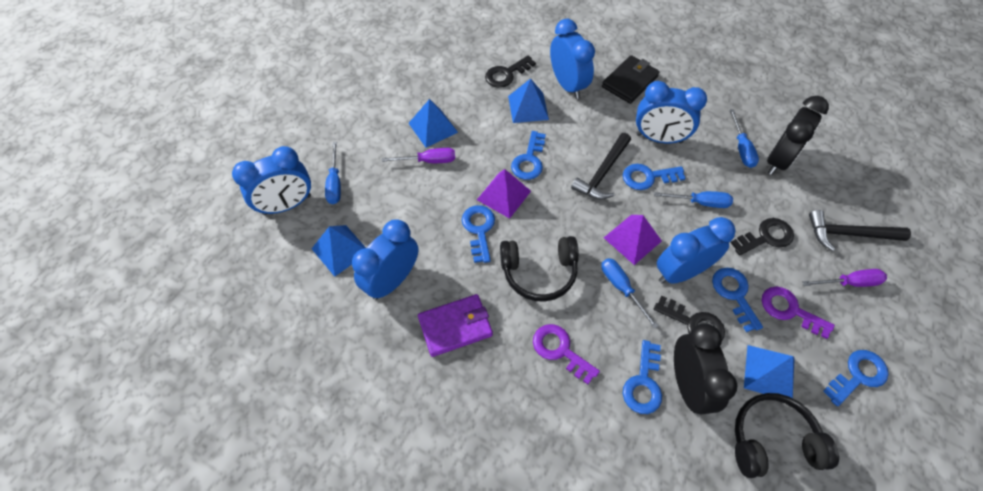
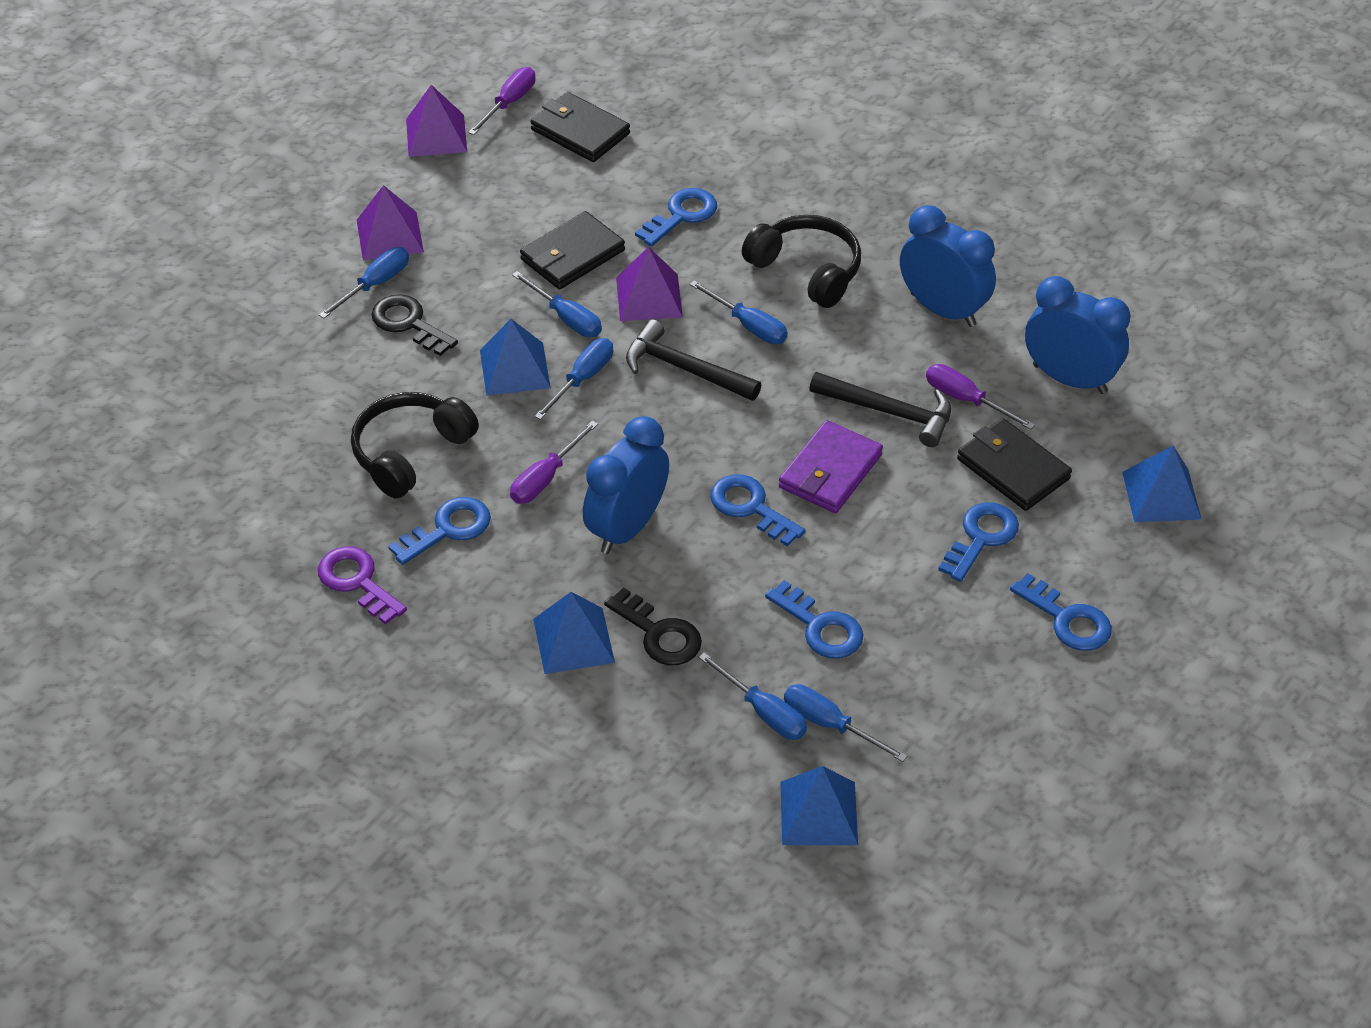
black clock: [674,323,737,414] [767,96,829,175] = 2 -> none = 0
black key: [485,55,536,88] [654,296,725,340] [730,218,794,255] = 3 -> [371,294,458,356] [604,587,702,665] = 2
black wallet: [602,55,660,104] = 1 -> [520,211,625,289] [530,92,630,162] [957,418,1072,511] = 3
blue clock: [232,146,311,215] [352,219,418,300] [550,19,595,99] [636,81,707,143] [657,217,736,284] = 5 -> [583,416,669,554] [900,205,996,327] [1025,276,1130,394] = 3
blue screwdriver: [325,142,341,204] [602,258,658,329] [654,191,733,208] [729,109,759,168] = 4 -> [319,247,409,318] [512,271,602,337] [534,338,613,420] [690,280,787,344] [699,652,807,740] [784,684,907,762] = 6
purple key: [533,324,600,384] [762,287,835,339] = 2 -> [318,546,407,625] = 1
purple pyramid: [477,169,531,219] [604,215,662,265] = 2 -> [357,185,424,260] [406,85,467,157] [616,247,683,321] = 3
purple screwdriver: [381,148,455,163] [803,269,887,287] = 2 -> [468,67,535,135] [510,421,598,504] [926,364,1035,430] = 3

